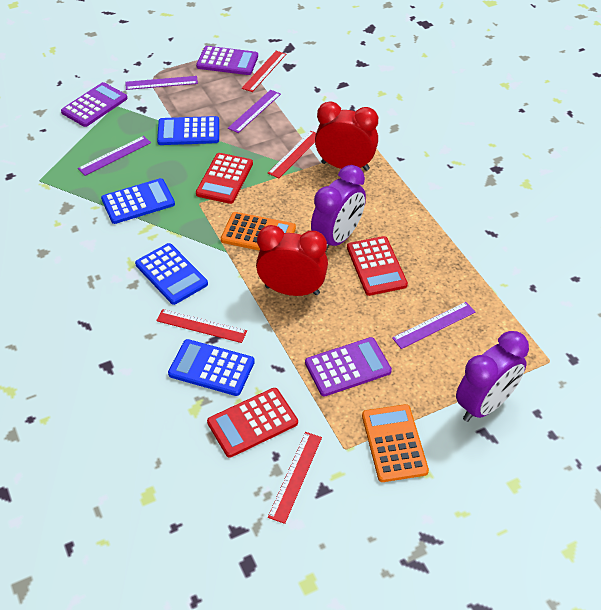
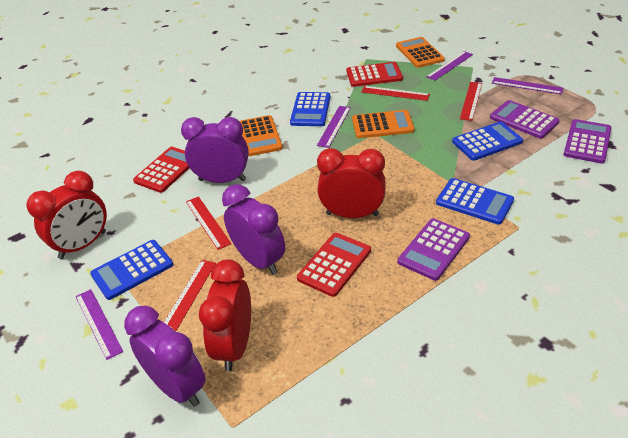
orange calculator: [221,212,296,251] [362,404,429,482] = 2 -> [240,115,283,156] [352,110,414,138] [396,37,445,68] = 3
purple clock: [311,165,366,253] [456,331,529,422] = 2 -> [124,306,206,407] [181,117,249,183] [222,184,285,275] = 3
red clock: [256,225,328,296] [315,101,378,171] = 2 -> [26,171,107,259] [199,259,251,371] [317,148,386,218] = 3

